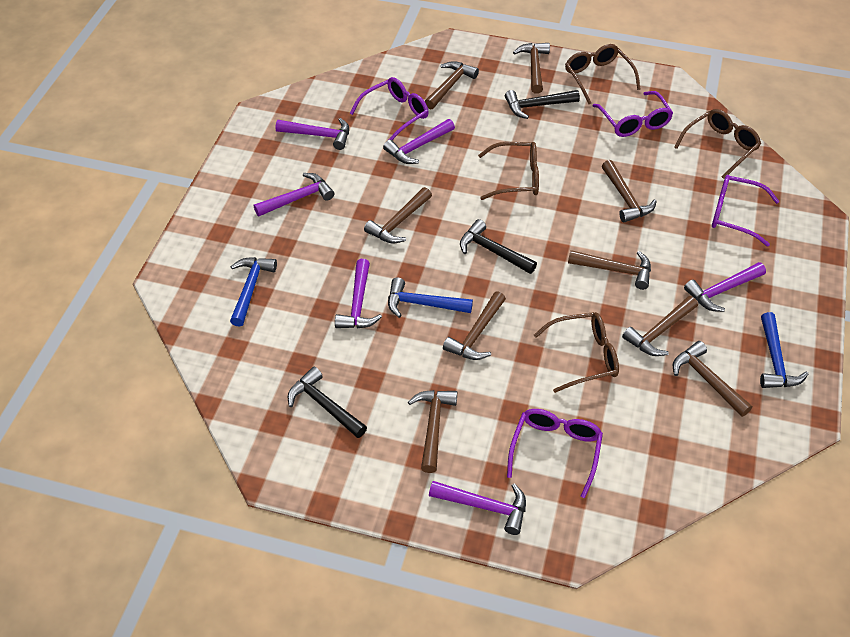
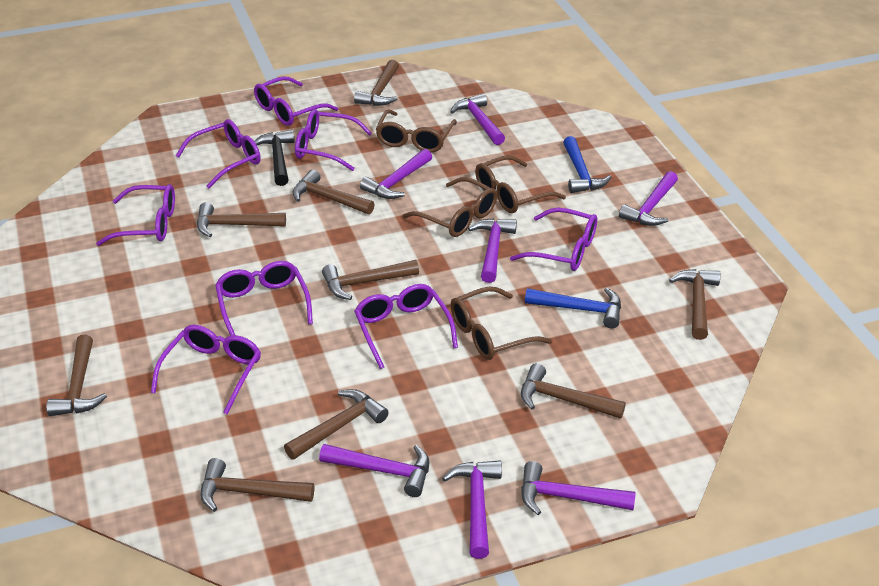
black hammer: [288,367,367,438] [460,219,537,274] [505,90,580,119] = 3 -> [254,130,295,186] = 1
blue hammer: [230,257,277,327] [388,277,473,318] [760,312,808,388] = 3 -> [525,288,621,329] [563,136,612,193] = 2
purple glasses: [350,77,429,140] [507,409,603,498] [593,91,673,137] [712,175,780,247] = 4 -> [96,184,175,246] [151,325,261,415] [176,119,261,188] [215,261,313,336] [254,76,338,126] [295,109,372,171] [354,284,458,369] [510,207,597,271] = 8
purple hammer: [254,173,335,216] [275,118,349,150] [335,259,382,328] [383,119,455,164] [429,481,526,535] [684,262,766,312] = 6 -> [319,444,430,497] [360,149,432,199] [442,460,502,559] [450,93,505,145] [468,218,517,283] [521,461,636,515] [619,171,678,226] = 7

